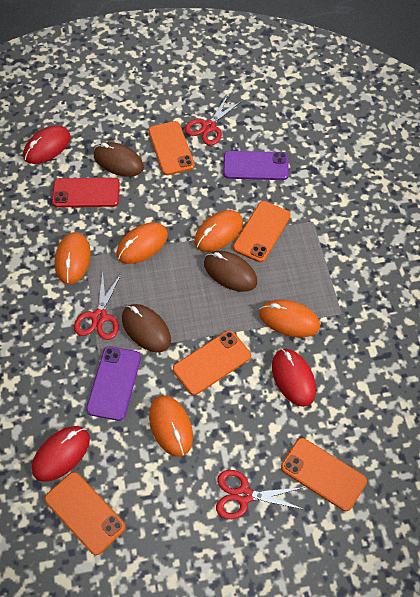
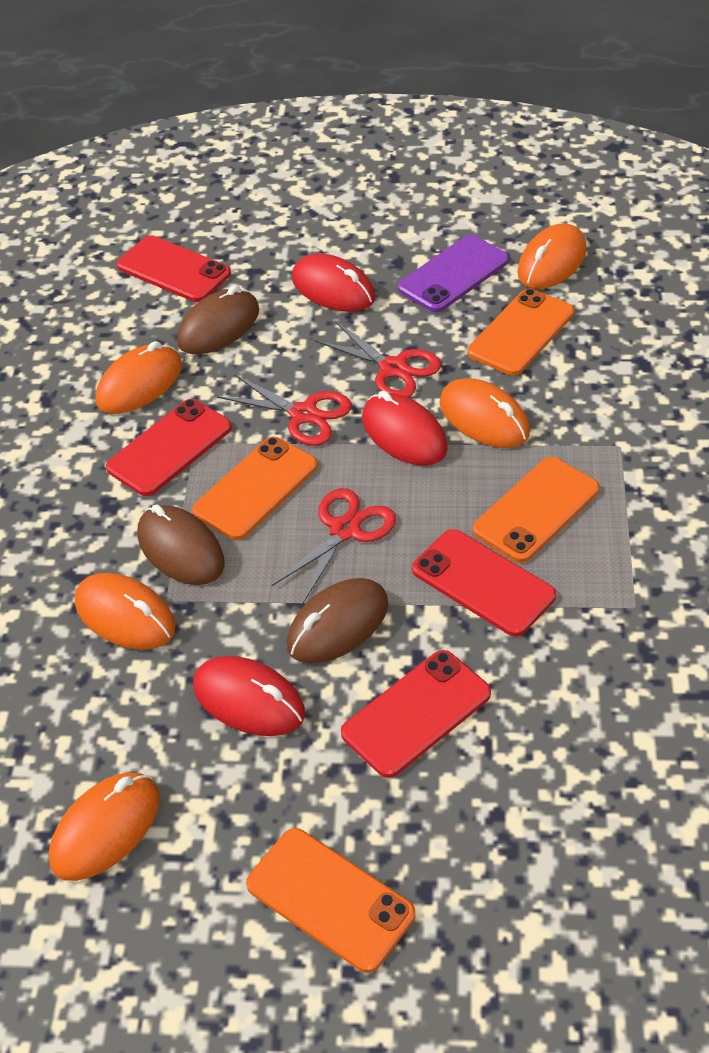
orange phone: [45,472,126,555] [148,121,195,175] [173,330,251,395] [233,201,291,262] [281,438,367,511] = 5 -> [192,437,318,540] [246,828,415,973] [468,288,574,375] [473,457,599,563] = 4
purple phone: [86,346,141,421] [223,151,289,180] = 2 -> [398,235,509,312] = 1
red phone: [52,178,120,207] = 1 -> [106,399,232,496] [117,235,231,302] [341,650,491,778] [412,529,556,637] = 4

